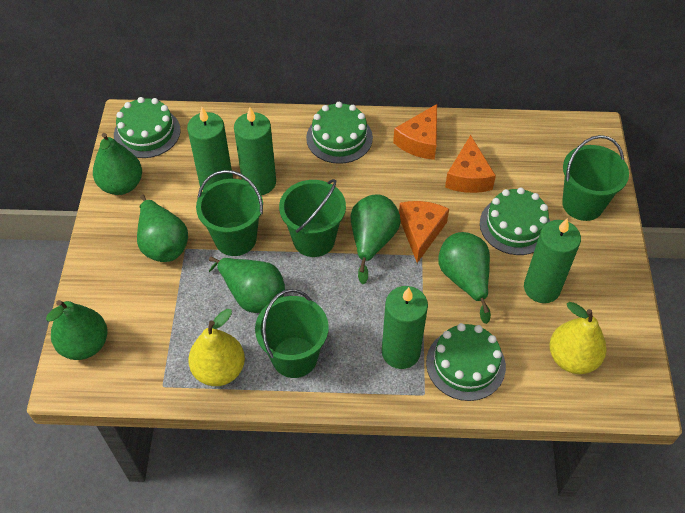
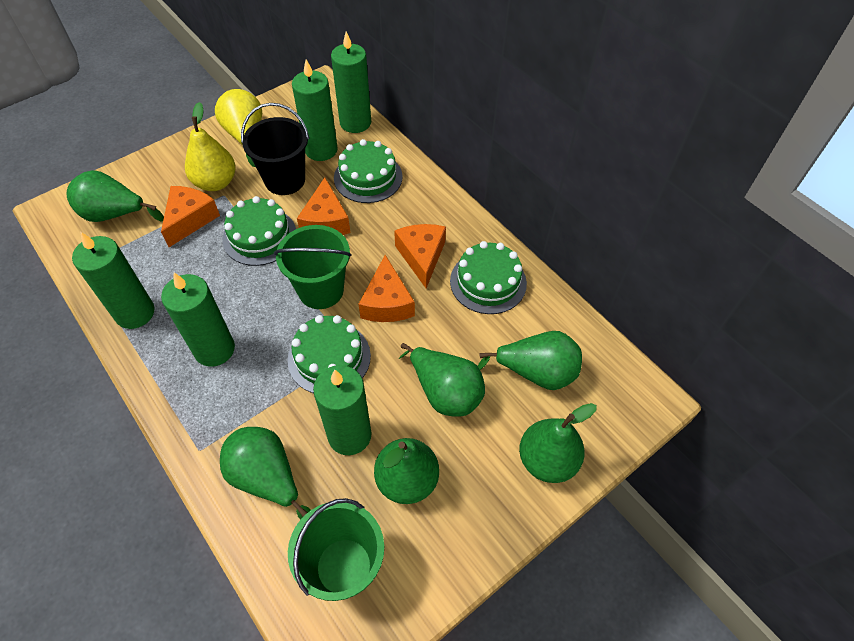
black bucket: none = 0 -> [241,103,309,195] = 1
green bucket: [196,170,263,256] [255,289,329,378] [279,179,346,257] [562,135,629,221] = 4 -> [274,225,351,309] [288,498,384,601] = 2
green candle: [187,107,233,190] [234,107,276,195] [382,286,428,369] [524,218,581,303] = 4 -> [72,232,155,329] [161,273,235,367] [292,59,338,161] [313,365,372,455] [331,31,371,133] = 5
orange cheese: [393,104,437,160] [399,201,449,263] [445,135,496,193] = 3 -> [161,186,220,247] [297,177,350,235] [358,255,415,322] [394,224,446,288] = 4

